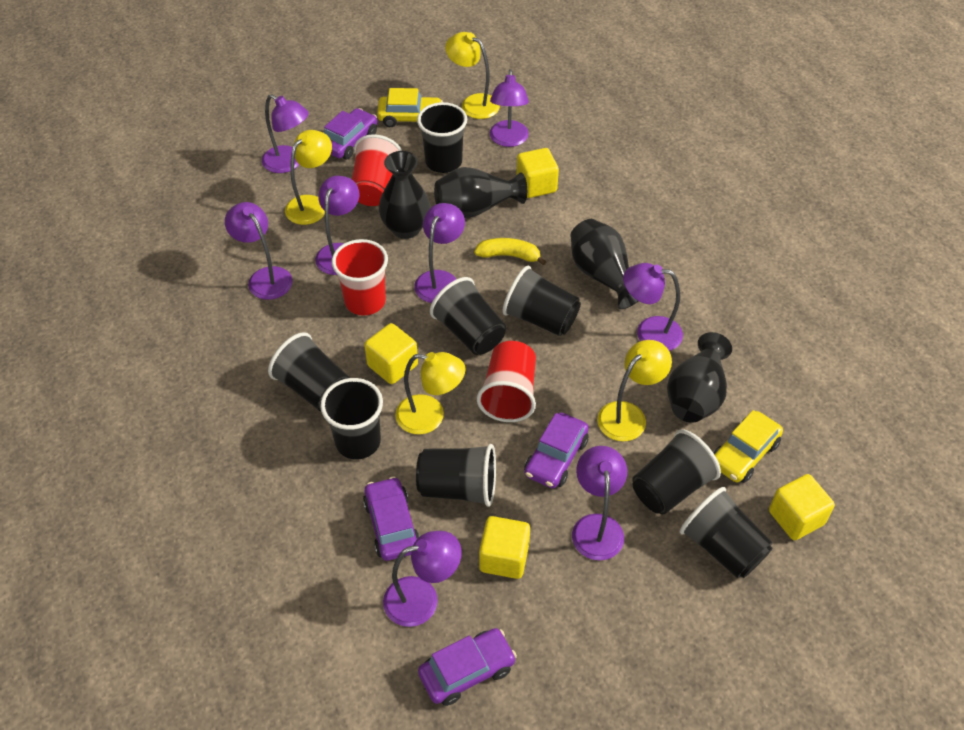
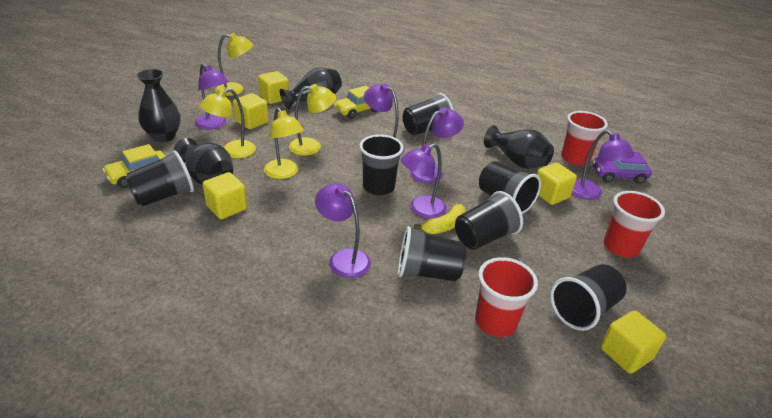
black cup: [268,332,350,411] [320,378,383,459] [416,444,496,507] [417,102,467,173] [430,277,506,355] [503,266,581,336] [633,429,721,514] [680,487,773,578] = 8 -> [125,150,194,206] [359,134,404,195] [398,226,466,281] [403,93,453,135] [455,191,523,250] [479,161,541,214] [550,264,626,331] = 7
purple car: [324,108,377,159] [363,476,420,561] [418,628,517,706] [524,412,589,488] = 4 -> [593,152,652,184] = 1
purple lamp: [225,202,293,300] [262,94,309,173] [315,176,360,275] [383,531,462,627] [414,203,465,303] [490,69,529,147] [572,446,627,561] [623,263,683,351] = 8 -> [195,63,229,130] [315,183,371,278] [364,83,405,155] [401,143,446,219] [410,108,464,183] [572,130,635,200] = 6
yellow cube: [364,323,418,384] [479,516,530,579] [516,148,559,198] [769,474,835,540] = 4 -> [202,172,247,219] [233,93,269,129] [258,71,289,104] [537,163,577,205] [601,310,666,374] = 5

